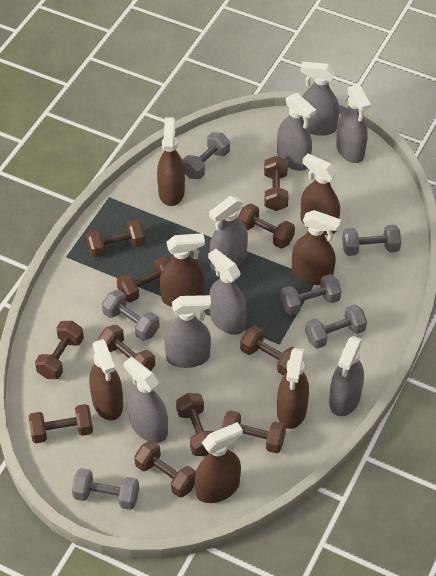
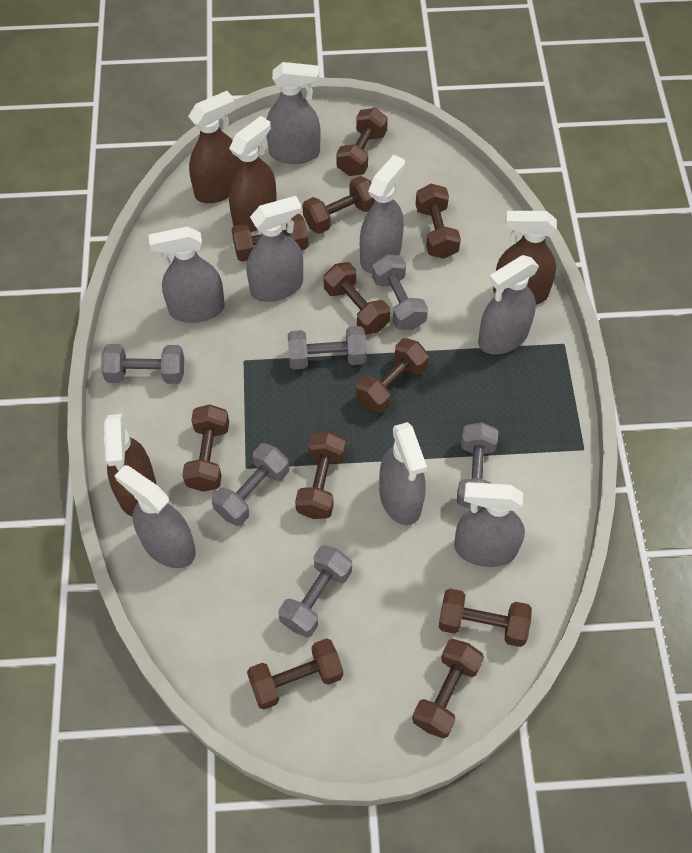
brown spray bottle: [89,339,123,420] [157,118,185,206] [160,233,205,307] [195,422,243,503] [277,348,309,429] [292,210,341,285] [301,154,340,235] = 7 -> [104,414,157,516] [188,91,240,203] [229,116,277,232] [493,211,557,305] = 4

